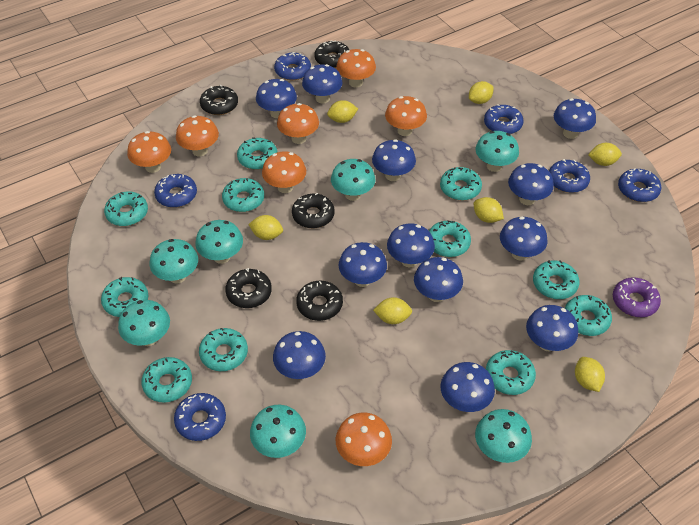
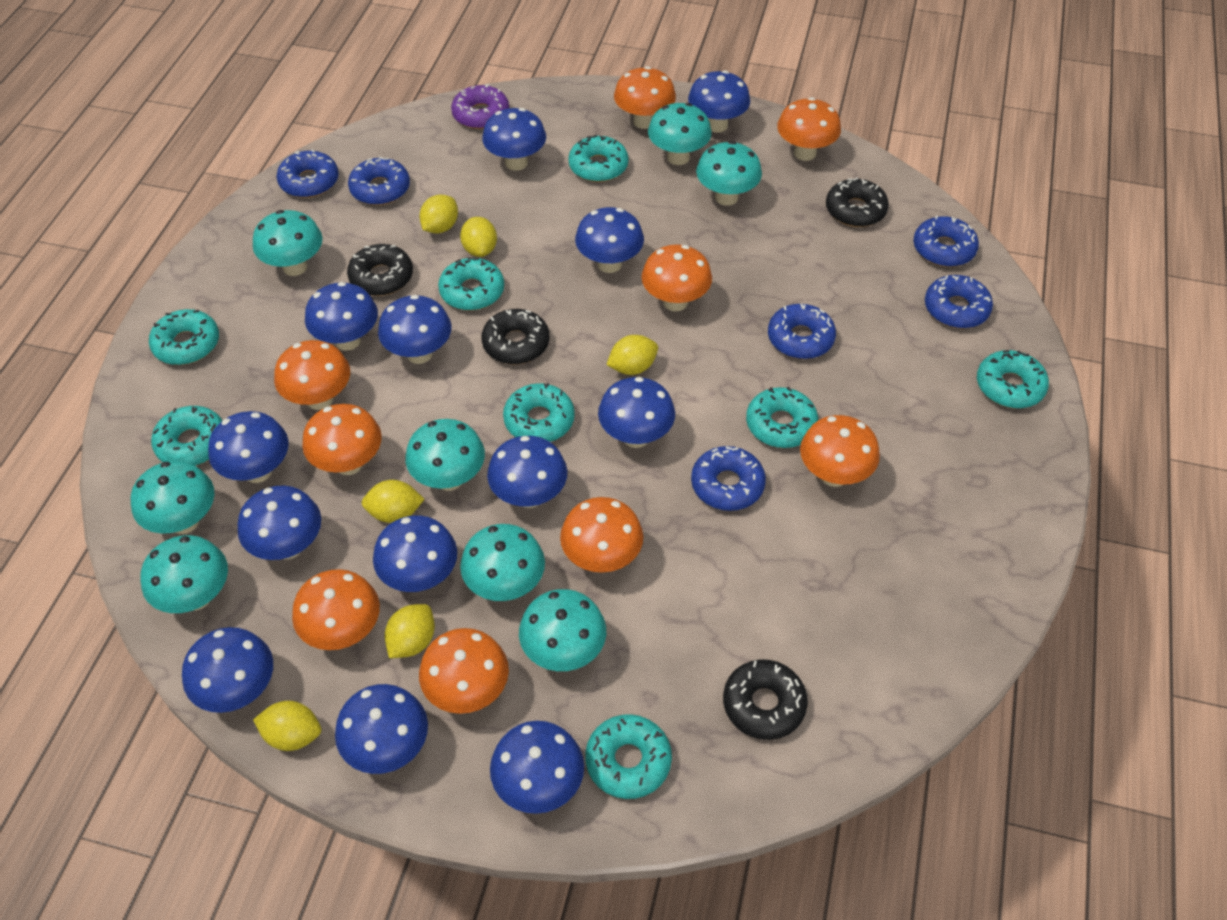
black donut: [200,85,238,115] [225,268,272,308] [292,193,335,228] [296,281,343,321] [315,40,349,68] = 5 -> [347,244,413,296] [482,309,549,364] [723,659,808,740] [826,178,889,227] = 4
blue mushroom: [256,79,297,118] [273,331,326,379] [302,64,343,104] [339,242,387,287] [372,139,416,181] [387,223,435,267] [414,257,463,302] [440,362,495,412] [500,216,547,261] [508,163,554,205] [526,305,578,351] [554,98,596,139] = 12 -> [182,627,273,713] [208,411,289,483] [237,485,321,560] [305,282,378,351] [335,684,428,774] [373,515,457,592] [378,295,452,364] [482,108,546,171] [487,436,568,508] [490,721,584,814] [575,207,644,273] [598,377,675,448] [688,70,750,133] = 13
orange mushroom: [127,131,171,173] [176,115,219,157] [262,151,306,193] [277,103,319,144] [336,49,376,88] [336,413,392,466] [385,96,427,136] = 7 -> [274,340,350,410] [292,569,380,650] [302,404,382,475] [419,628,509,714] [560,497,643,573] [614,66,676,129] [641,245,712,311] [777,97,841,161] [800,415,880,487] = 9
turquoise donut: [101,277,148,317] [104,192,148,226] [141,357,192,403] [199,328,248,371] [222,178,264,212] [237,137,277,170] [429,220,471,257] [440,167,482,201] [486,350,536,395] [533,260,580,299] [565,295,612,336] = 11 -> [149,309,219,365] [151,406,223,466] [438,257,504,311] [503,383,575,442] [568,135,629,182] [585,714,672,799] [746,387,818,448] [977,350,1049,408] = 8
turquoise mushroom: [118,300,170,346] [150,239,198,284] [195,220,243,264] [250,404,306,458] [331,159,375,201] [475,409,532,463] [476,131,519,172] = 7 -> [131,461,215,534] [141,535,228,613] [253,210,323,276] [405,419,485,491] [460,524,545,601] [519,589,606,671] [648,103,712,165] [696,141,762,206] = 8
yellow lemon: [248,215,283,240] [327,100,358,123] [373,297,412,324] [469,81,493,104] [474,197,504,223] [575,357,605,392] [588,143,622,166] = 7 -> [253,701,321,751] [361,480,425,523] [385,604,435,658] [419,195,458,233] [460,217,497,257] [606,335,658,375] = 6

